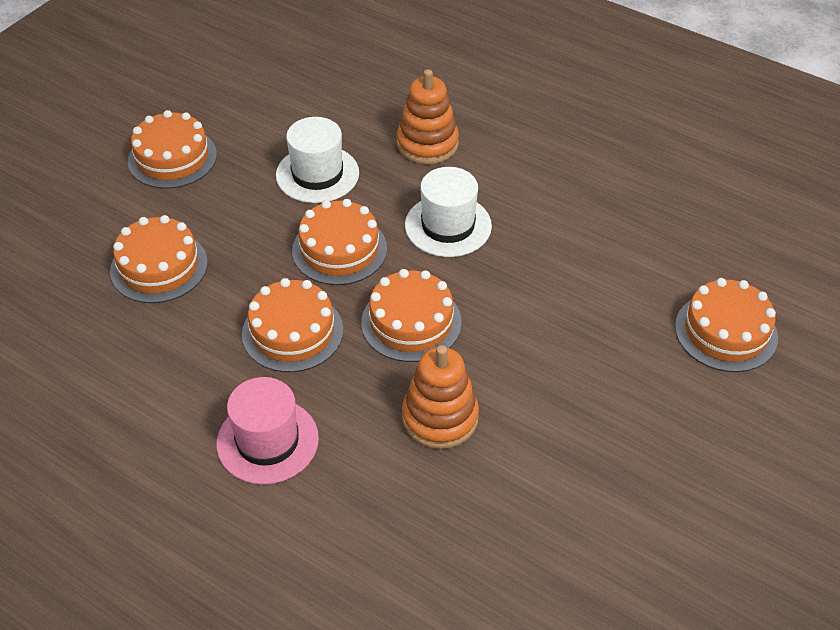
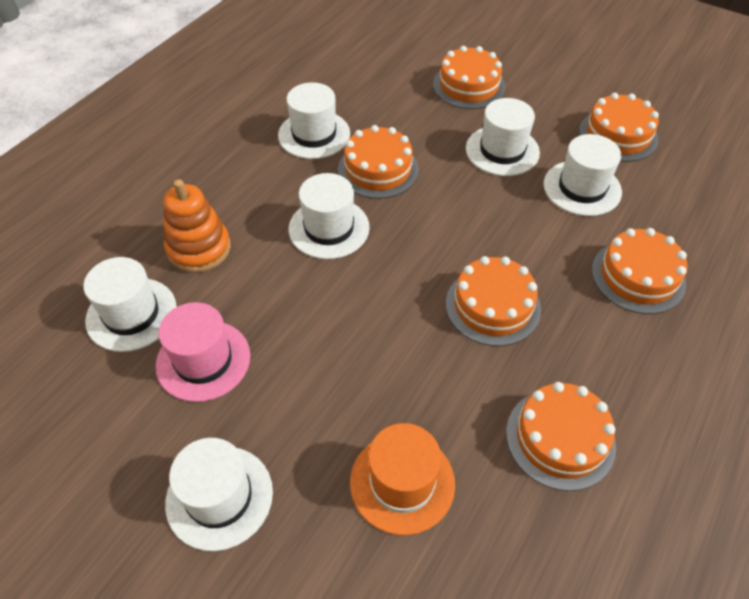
orange hat: none = 0 -> [350,423,455,535] = 1
orange stacking toy: [397,69,459,164] [402,345,479,449] = 2 -> [164,179,231,273] = 1
white hat: [276,117,359,203] [405,167,492,257] = 2 -> [83,257,177,352] [165,438,273,551] [278,82,350,159] [288,173,370,259] [466,98,540,176] [543,134,622,216] = 6

